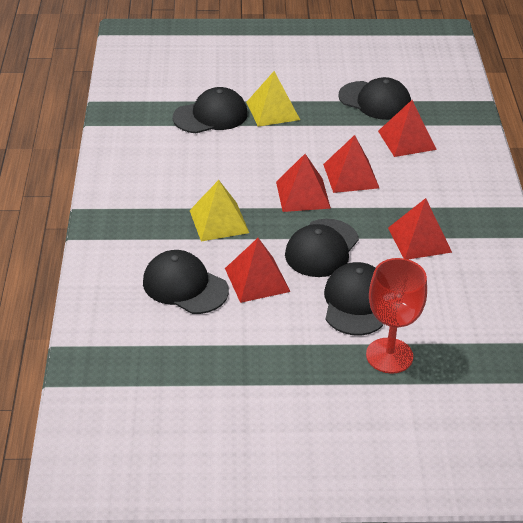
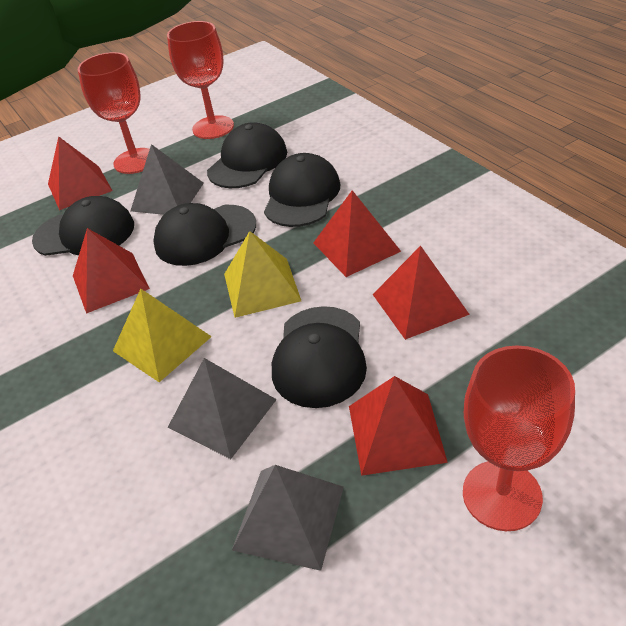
grey pyramid: none = 0 -> [131,144,204,215] [167,358,277,459] [232,465,344,571] = 3
red goblet: [366,258,427,373] = 1 -> [78,52,150,174] [167,21,234,139] [463,345,575,531] = 3

